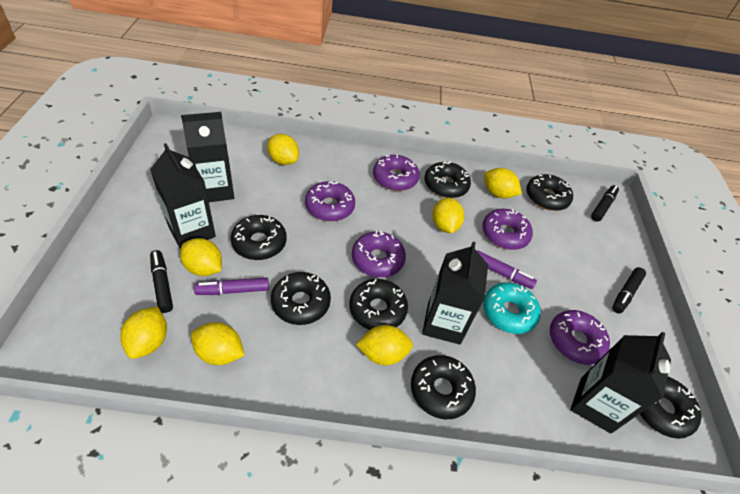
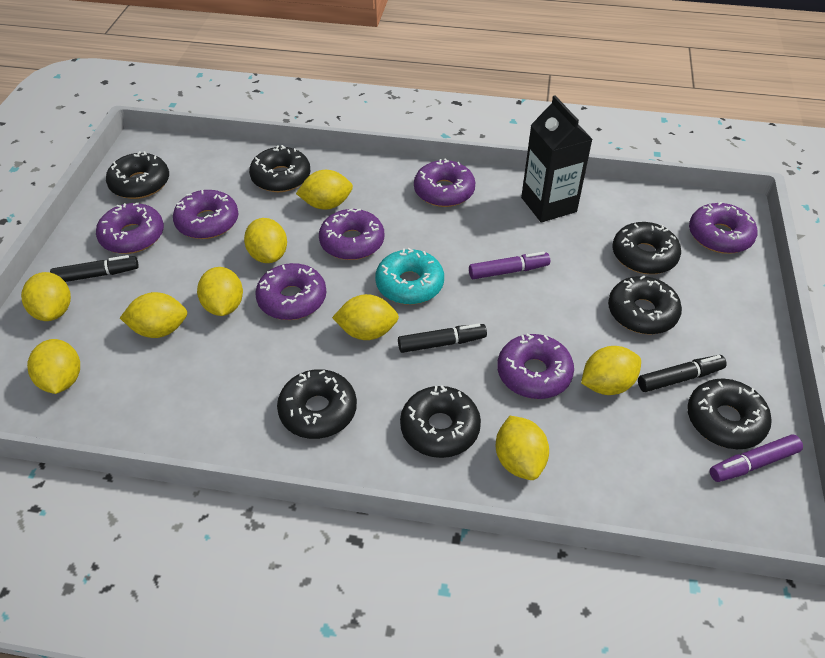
black carton: [150,143,216,249] [181,112,234,202] [422,242,488,345] [570,332,671,434] = 4 -> [521,96,593,222] = 1
purple donut: [305,181,355,222] [352,231,406,277] [373,155,420,191] [482,209,533,250] [550,310,610,365] = 5 -> [96,203,164,254] [173,190,238,239] [255,263,326,320] [319,209,384,260] [414,159,475,207] [497,333,574,399] [689,202,757,254] = 7
yellow lemon: [120,306,167,359] [180,238,222,276] [191,322,245,365] [267,134,299,165] [356,325,413,365] [432,198,464,233] [484,168,522,198] = 7 -> [21,272,71,321] [27,339,80,394] [120,292,187,338] [197,267,243,316] [244,218,287,263] [296,170,353,210] [332,294,399,340] [496,416,549,480] [581,346,641,395] = 9

